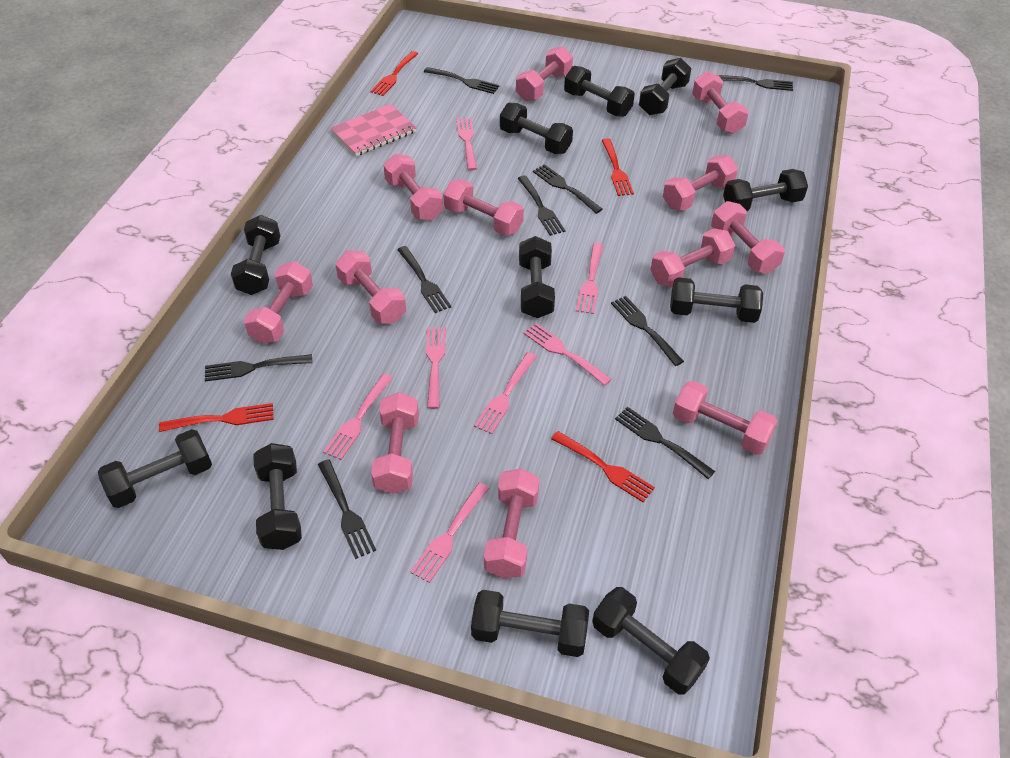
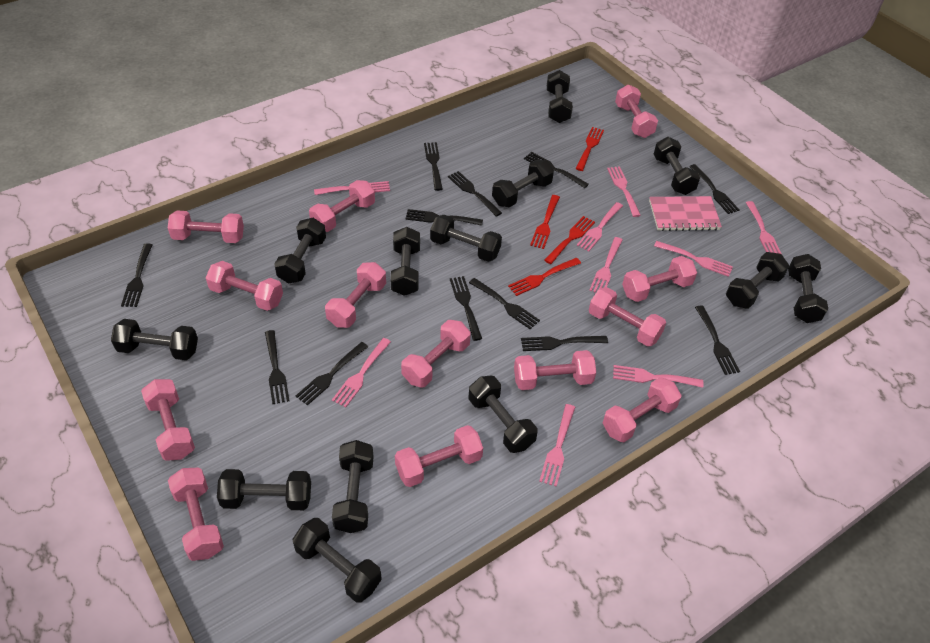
black dumbbell: [98,429,212,508] [231,215,280,295] [253,443,302,550] [471,590,589,657] [500,103,573,154] [519,236,555,318] [564,66,635,117] [592,587,710,695] [639,58,691,115] [670,277,763,323] [723,169,808,211] = 11 -> [111,319,198,360] [217,469,311,510] [274,218,326,284] [292,518,382,603] [332,440,374,533] [390,227,420,296] [430,215,502,262] [469,375,537,453] [492,160,554,207] [547,70,573,123] [654,137,700,195] [726,252,789,309] [788,254,828,323] = 13
black fork: [205,354,313,382] [318,459,376,559] [397,246,451,313] [424,67,500,94] [518,175,565,236] [533,164,603,214] [611,296,684,366] [615,407,715,479] [718,75,793,91] = 9 -> [121,243,152,307] [265,330,289,404] [296,342,368,406] [405,209,483,226] [424,142,443,191] [448,171,502,217] [450,276,482,341] [469,278,540,329] [521,336,608,351] [524,152,589,188] [689,164,739,214] [695,305,740,375] = 12
pink dumbbell: [244,261,313,344] [335,251,406,324] [371,392,419,494] [383,154,443,220] [443,179,524,236] [484,468,540,579] [516,46,573,101] [650,228,735,287] [663,155,738,211] [673,381,778,455] [692,71,749,134] [711,201,785,274] = 12 -> [141,379,195,461] [168,210,244,243] [168,468,224,561] [206,261,283,311] [309,180,375,232] [325,262,386,328] [395,425,483,487] [401,320,471,387] [514,350,596,390] [589,287,666,347] [603,377,682,442] [615,85,658,138] [622,256,697,302] = 13
pink fork: [323,373,393,460] [410,483,490,583] [426,327,446,409] [456,117,477,170] [474,352,537,434] [524,323,612,386] [576,243,603,314] = 7 -> [314,181,390,195] [332,338,391,407] [539,404,575,487] [577,202,623,251] [589,237,622,293] [607,166,641,217] [613,365,704,388] [654,241,733,277] [745,201,782,254] = 9

